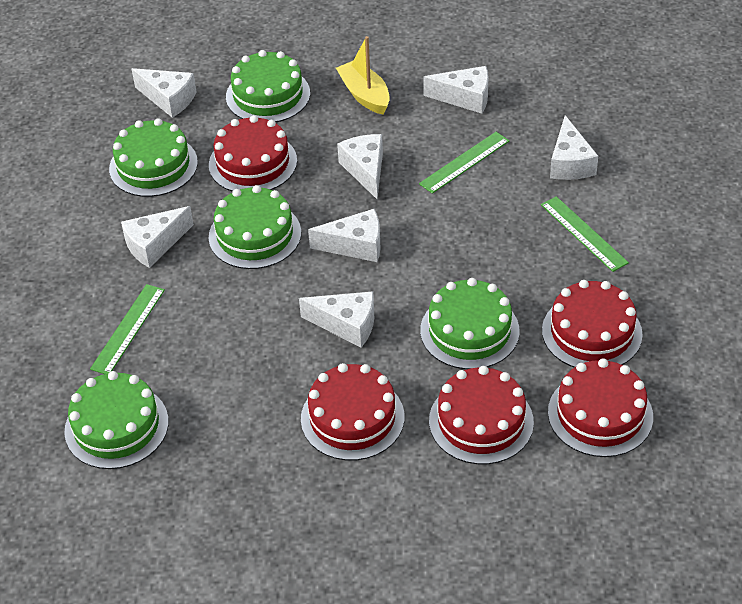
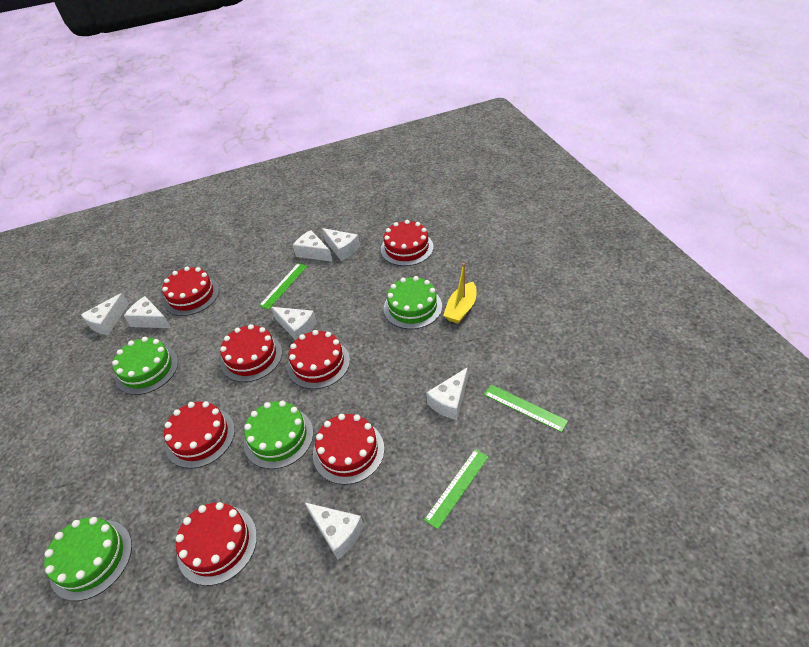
green cake: [64,371,169,469] [109,118,198,197] [208,185,301,269] [226,50,310,122] [420,278,520,369] = 5 -> [44,517,132,601] [112,337,178,395] [244,401,313,469] [383,276,442,329] = 4
red cake: [209,115,297,192] [301,363,404,460] [429,366,534,464] [542,280,643,367] [548,359,653,457] = 5 -> [162,267,219,316] [164,401,235,469] [176,502,257,586] [220,324,282,382] [287,330,350,389] [313,414,384,485] [381,220,433,266] = 7

